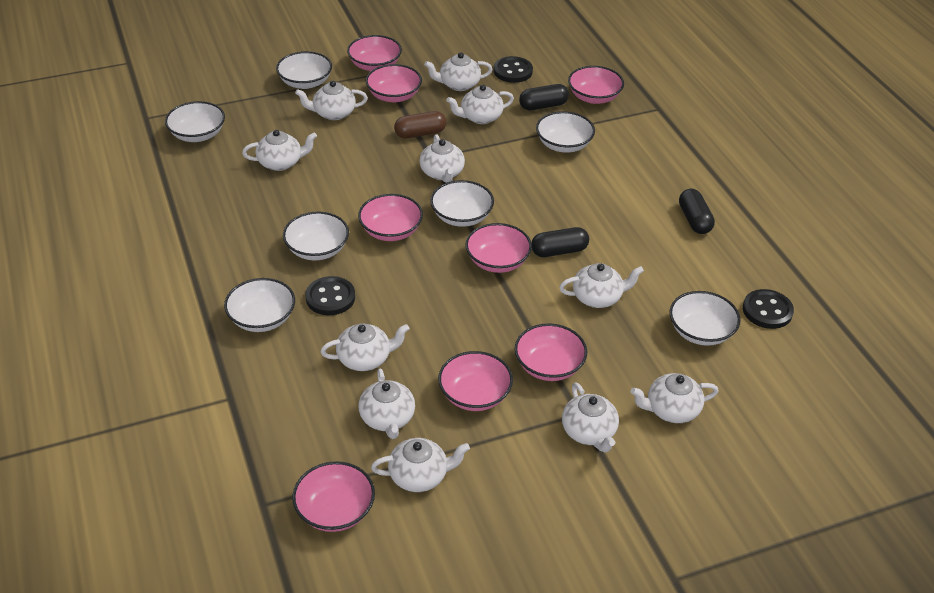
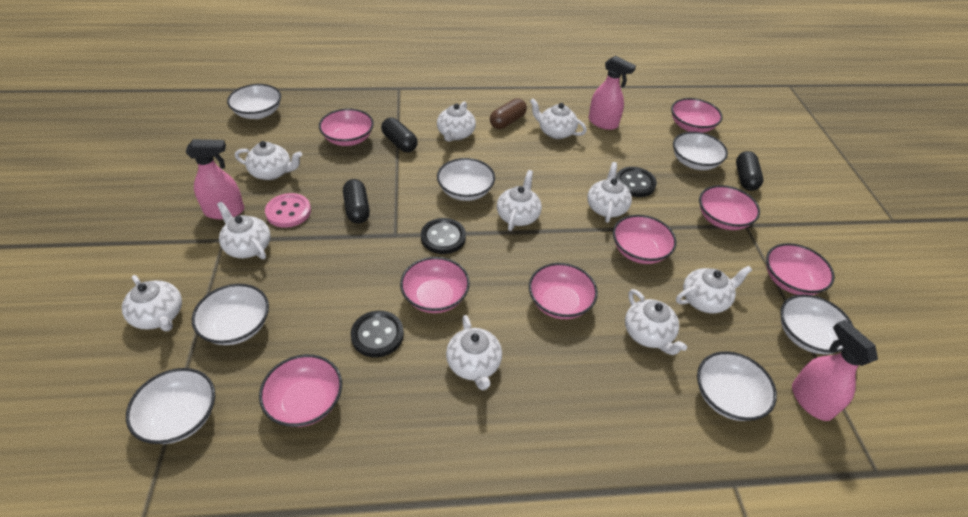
pink button: none = 0 -> [265,193,311,228] = 1
pink spray bottle: none = 0 -> [186,139,244,219] [589,56,636,130] [792,320,878,421] = 3
white teapot: [242,130,317,171] [295,81,368,120] [320,323,409,371] [358,369,415,439] [371,438,470,492] [419,134,465,183] [424,52,493,91] [447,85,514,124] [559,263,644,308] [562,382,619,452] [631,373,719,423] = 11 -> [122,275,182,331] [217,202,270,259] [235,141,302,180] [437,101,476,142] [446,315,502,390] [497,170,542,231] [530,99,587,139] [587,162,632,223] [625,289,687,355] [676,266,752,313] = 10

